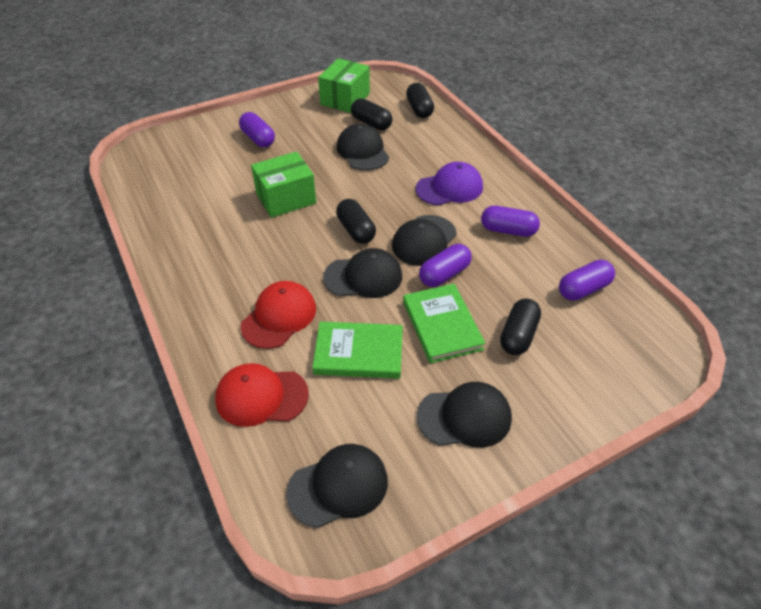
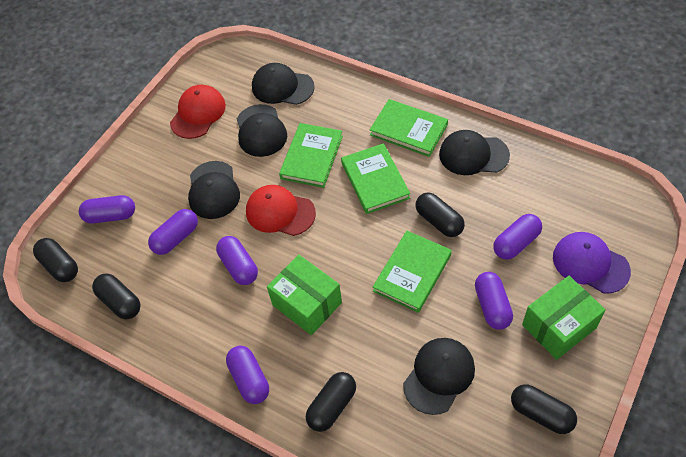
black capsule: [336,199,376,244] [351,98,392,130] [406,83,434,118] [500,299,541,355] = 4 -> [33,238,78,282] [92,273,141,319] [306,372,356,432] [416,193,465,237] [511,384,577,434] = 5
green book: [312,322,403,379] [403,284,485,363] = 2 -> [279,123,343,188] [341,143,410,214] [370,99,448,157] [373,231,452,313] = 4
purple capsule: [239,112,275,147] [419,244,472,287] [481,206,540,237] [559,260,615,301] = 4 -> [79,195,135,224] [148,209,198,255] [216,236,258,285] [226,346,269,404] [475,272,513,330] [493,214,542,260] = 6

